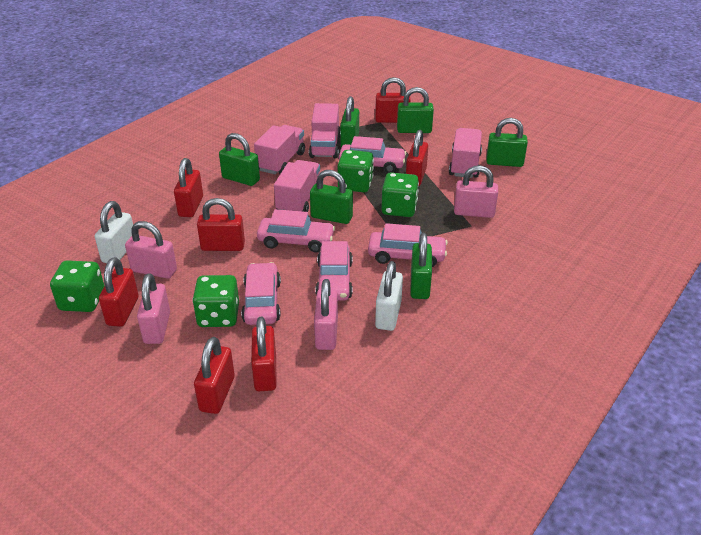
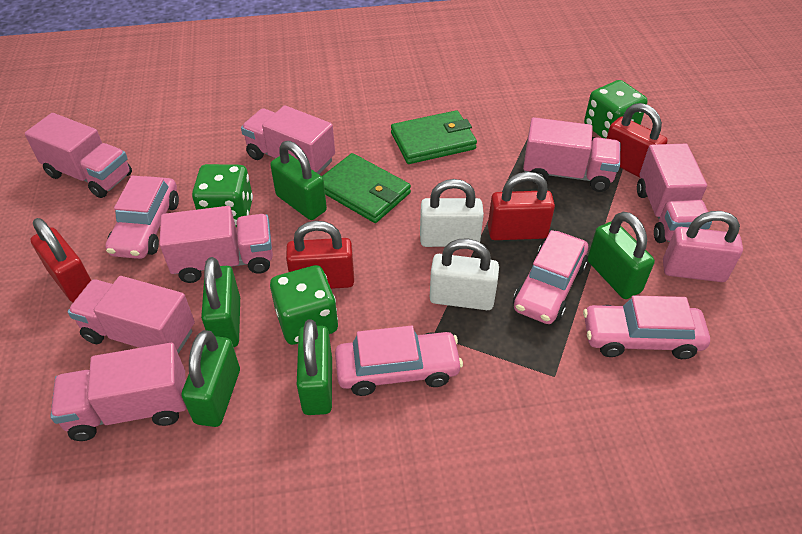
green dice: [50,260,104,312] [192,275,239,327] [337,150,374,192] [381,172,419,217] = 4 -> [192,164,253,227] [270,265,338,345] [584,80,648,138] = 3
green padlock: [219,133,260,186] [310,170,353,224] [340,96,359,148] [397,87,434,133] [410,233,432,299] [486,118,528,167] = 6 -> [182,330,240,427] [201,257,240,347] [270,141,327,220] [297,319,332,415] [588,212,655,299] = 5
green wallet: none = 0 -> [322,153,411,223] [391,110,477,164] = 2
pink car: [241,262,281,325] [257,209,335,252] [315,241,353,301] [339,136,407,173] [368,223,448,267] = 5 -> [105,176,179,259] [335,326,463,396] [513,230,588,324] [583,295,710,359] = 4
pink padlock: [125,221,177,279] [137,273,170,344] [314,279,338,350] [454,165,498,218] = 4 -> [663,211,743,282] = 1
pink truck: [254,125,305,174] [274,160,320,212] [309,103,340,159] [449,128,482,178] = 4 -> [25,113,132,198] [50,343,187,441] [67,276,195,354] [159,206,273,283] [241,105,335,174] [523,117,620,192] [637,144,712,243] = 7
red padlock: [99,257,139,327] [174,158,203,217] [194,337,235,414] [197,198,245,251] [251,317,277,391] [375,77,411,123] [406,130,428,186] = 7 -> [30,218,91,302] [286,221,354,289] [488,172,555,240] [606,103,668,178] = 4

